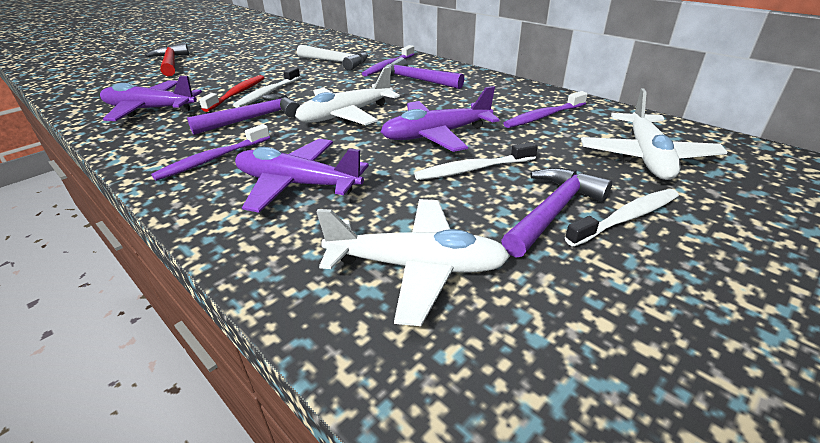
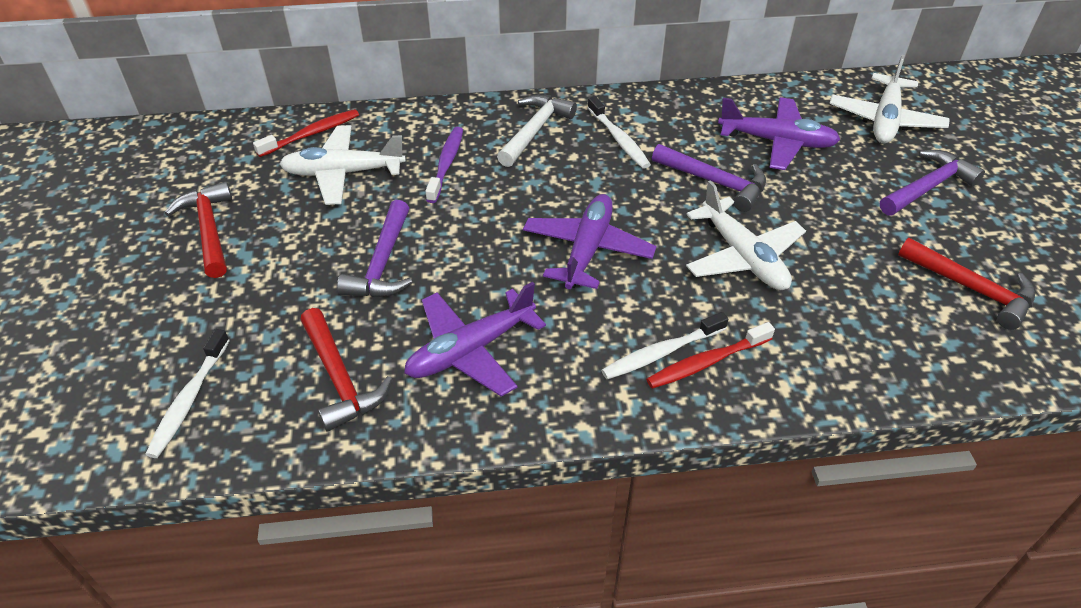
purple toothbrush: [151,124,270,181] [362,45,414,77] [503,91,588,128] = 3 -> [425,127,463,203] = 1
red hammer: [145,43,189,76] = 1 -> [165,181,232,278] [300,308,392,432] [898,238,1035,330] = 3
red toothbrush: [199,75,264,112] = 1 -> [253,109,359,157] [646,322,775,389] = 2

